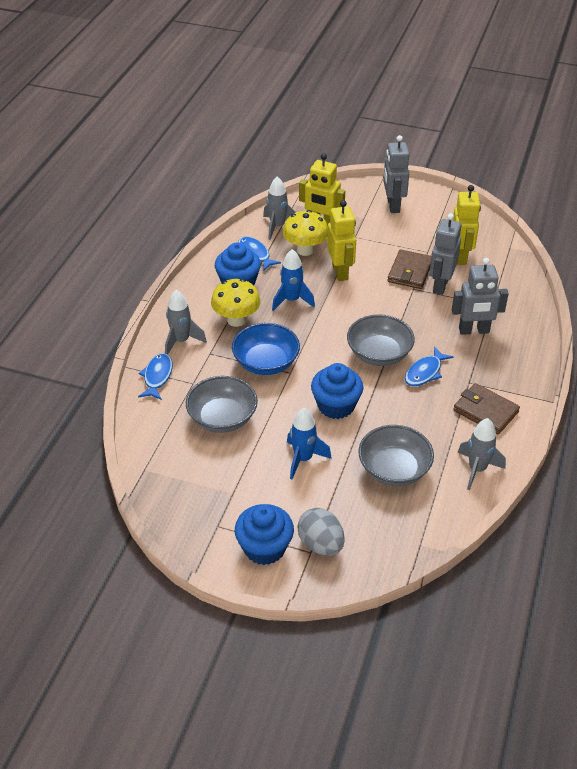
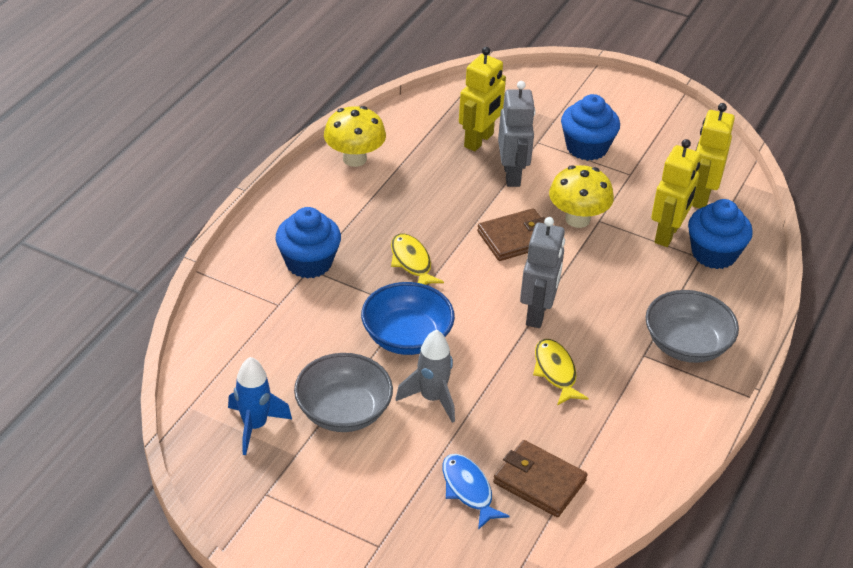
blue fish: [138,353,173,400] [238,237,281,270] [405,346,453,386] = 3 -> [443,454,510,530] = 1
blue rocket: [272,249,315,311] [287,408,332,479] = 2 -> [228,357,292,455] = 1
grey bowl: [186,376,258,433] [347,314,415,366] [358,425,434,486] = 3 -> [294,353,393,432] [646,290,739,363] = 2
grey egg: [297,508,345,556] = 1 -> none = 0
grey robot: [383,135,409,213] [429,213,461,295] [452,258,509,335] = 3 -> [498,81,535,187] [520,217,565,328] = 2
grey rocket: [165,290,207,354] [263,176,296,240] [457,418,506,490] = 3 -> [396,330,455,423] = 1
yellow fish: none = 0 -> [391,233,444,285] [533,339,589,406] = 2

